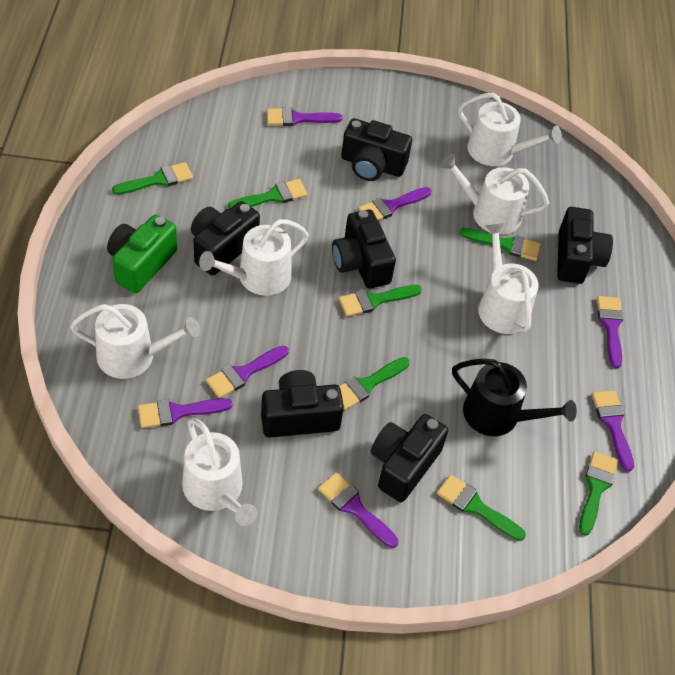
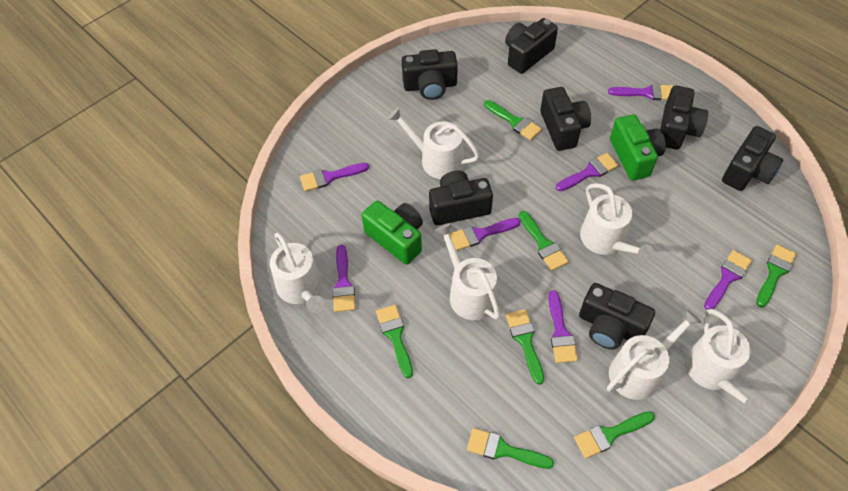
black camera: [191,201,260,275] [261,370,344,438] [332,209,396,288] [341,118,412,181] [371,414,448,502] [557,207,613,284] = 6 -> [401,49,458,100] [429,171,493,225] [505,18,558,74] [540,87,591,151] [579,283,655,349] [660,85,708,150] [722,126,783,191] = 7
black watering can: [452,358,577,436] = 1 -> none = 0
green camera: [107,214,177,293] = 1 -> [362,201,423,265] [610,114,666,180] = 2

